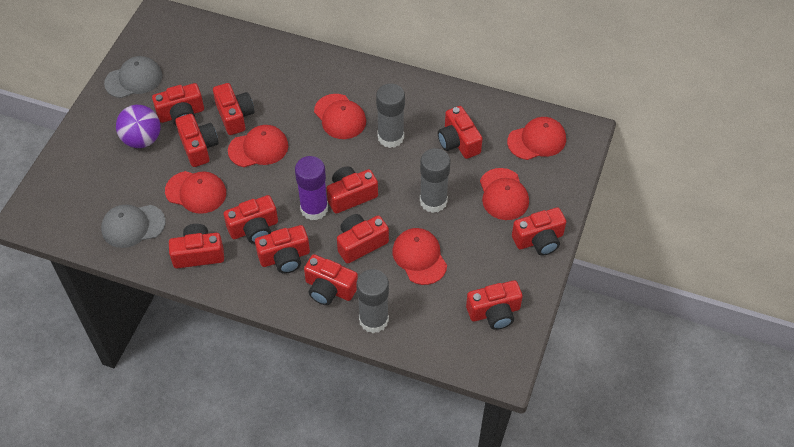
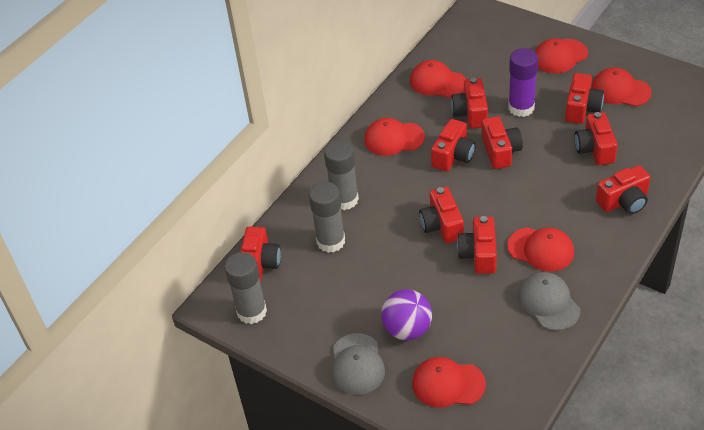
red camera: [152,83,204,126] [169,224,224,268] [175,114,219,167] [213,83,255,135] [224,195,278,244] [255,225,310,274] [304,254,358,305] [326,166,378,214] [337,214,389,264] [438,106,483,159] [466,280,523,330] [512,207,566,256] = 12 -> [240,226,281,282] [419,187,464,243] [431,119,476,171] [451,78,488,128] [457,216,497,274] [482,116,523,169] [565,73,604,124] [574,112,618,165] [596,165,650,214] = 9

